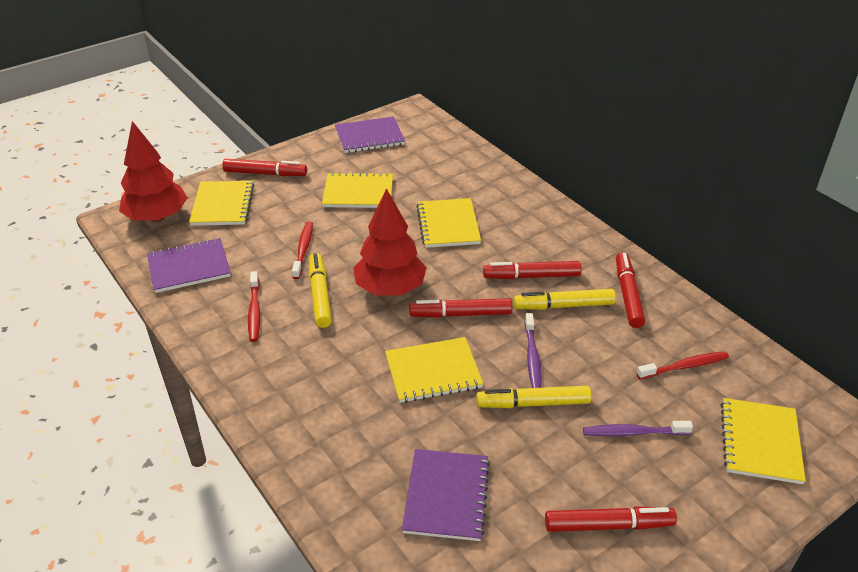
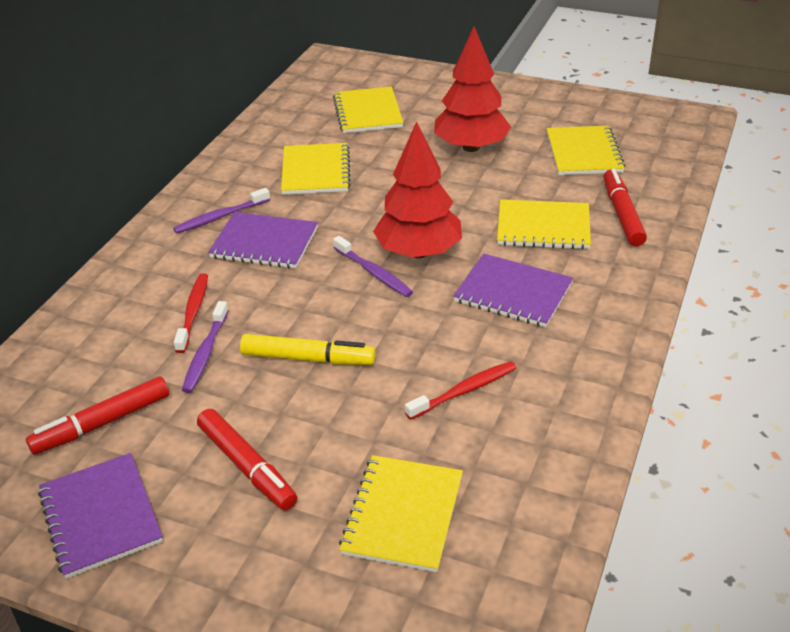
purple toothbrush: [525,313,542,388] [583,421,693,436] = 2 -> [173,188,270,234] [182,301,229,393] [333,236,413,297] = 3
red marker: [222,159,307,176] [409,298,512,318] [483,261,582,279] [545,506,677,532] [616,252,645,328] = 5 -> [26,376,169,455] [197,409,298,510] [603,169,647,246] = 3
red toothbrush: [248,271,260,342] [292,221,313,279] [636,351,729,379] = 3 -> [174,273,208,353] [405,361,516,420] = 2
yellow marker: [309,253,332,328] [476,386,592,408] [514,289,616,310] = 3 -> [240,334,375,365] = 1

